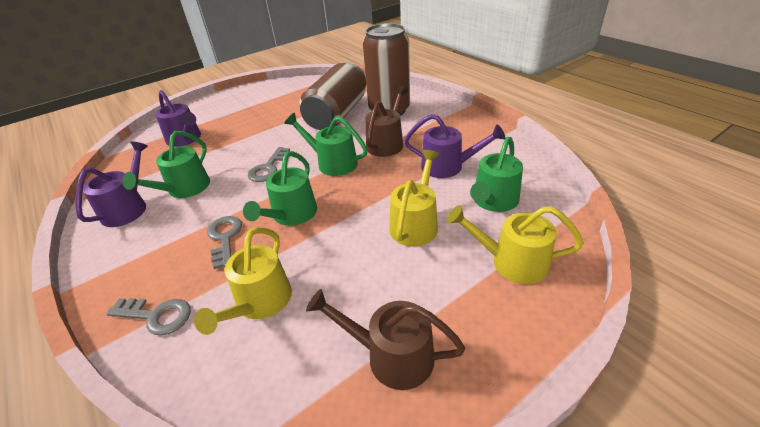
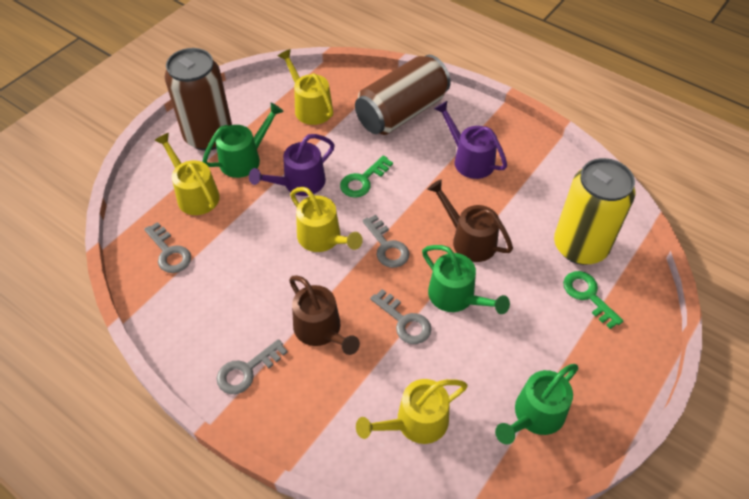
green key: none = 0 -> [340,155,393,198] [563,271,624,329] = 2
green watering can: [122,131,210,198] [243,151,317,226] [284,113,368,176] [470,137,523,212] = 4 -> [202,103,284,178] [422,245,510,314] [495,364,578,444] = 3
grey key: [106,298,191,336] [207,216,242,269] [248,147,290,182] = 3 -> [144,222,191,273] [217,339,287,394] [362,215,409,268] [370,289,431,344] = 4
purple watering can: [76,141,148,227] [155,90,201,147] [404,114,506,178] = 3 -> [249,134,335,196] [434,101,507,179] = 2
yellow can: none = 0 -> [554,158,635,265] = 1
yellow watering can: [194,227,292,335] [390,150,439,246] [447,205,584,284] = 3 -> [154,133,220,215] [278,49,333,125] [290,187,363,252] [356,379,468,444] = 4

